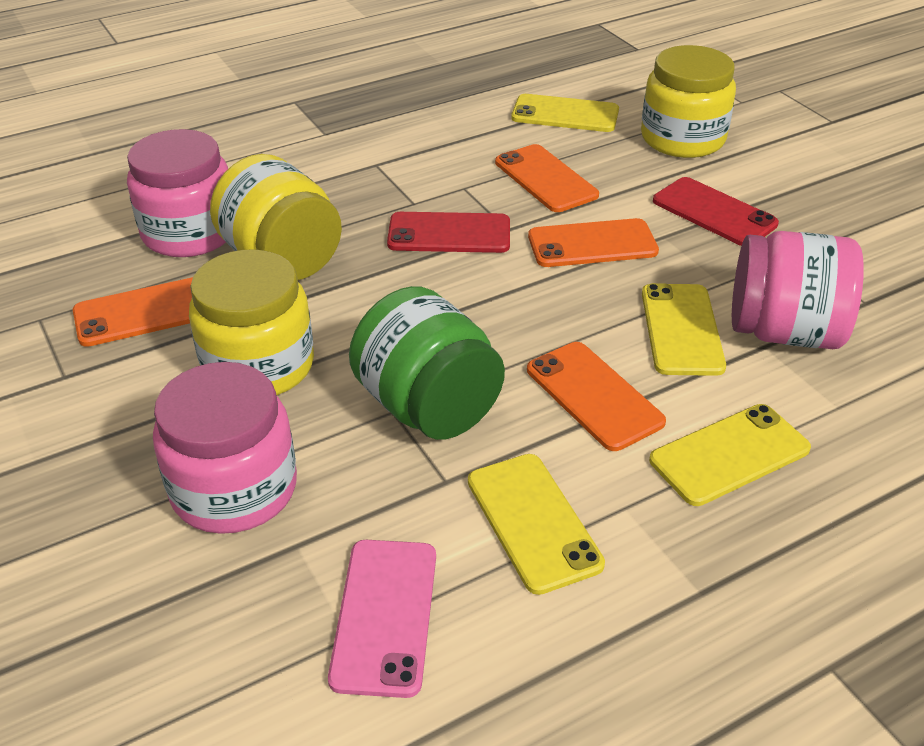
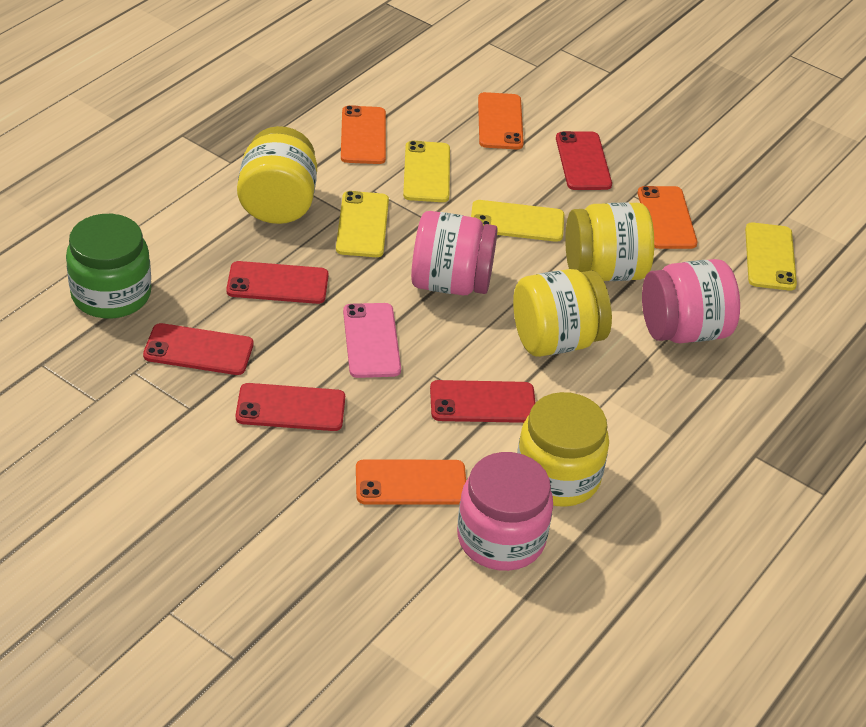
red phone: [387,212,510,253] [653,177,779,246] = 2 -> [143,323,253,375] [226,261,329,304] [236,383,345,431] [430,380,535,423] [556,131,612,190] = 5
yellow jar: [189,249,314,395] [210,154,342,280] [641,45,736,158] = 3 -> [237,126,317,224] [513,269,612,357] [517,392,609,507] [565,202,654,281] = 4

